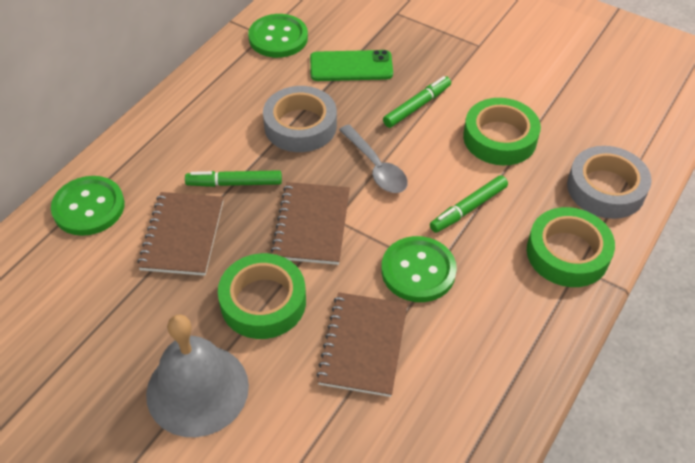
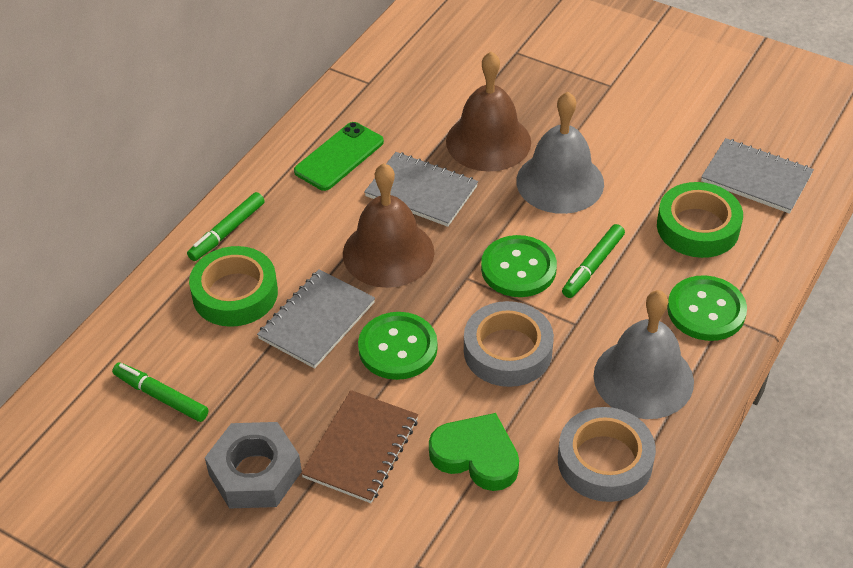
brown bell: none = 0 -> [343,163,435,288] [446,51,531,172] = 2
brown notebook: [137,192,224,276] [271,182,350,265] [316,292,407,397] = 3 -> [301,390,418,503] = 1
green heart: none = 0 -> [429,413,519,491] = 1
green tape: [218,253,306,339] [463,98,541,165] [527,207,615,287] = 3 -> [189,246,278,327] [657,182,743,258] = 2
grey bell: [146,314,249,437] = 1 -> [516,92,604,214] [594,290,694,419] = 2
grey notebook: none = 0 -> [257,269,375,369] [364,152,478,227] [701,138,814,214] = 3
grey nut: none = 0 -> [205,422,302,509] = 1
grey spoon: [339,125,408,193] = 1 -> none = 0

